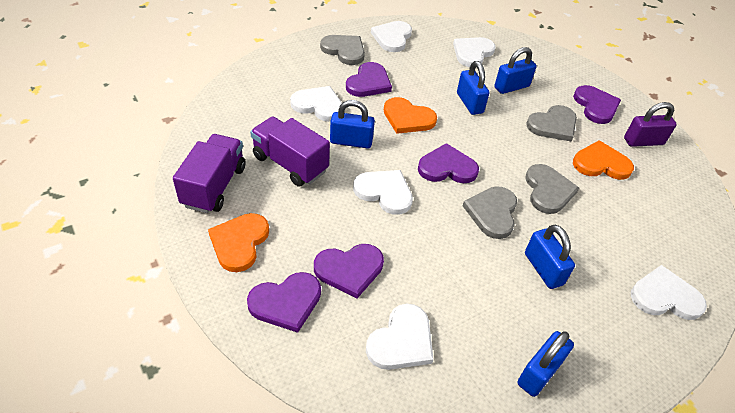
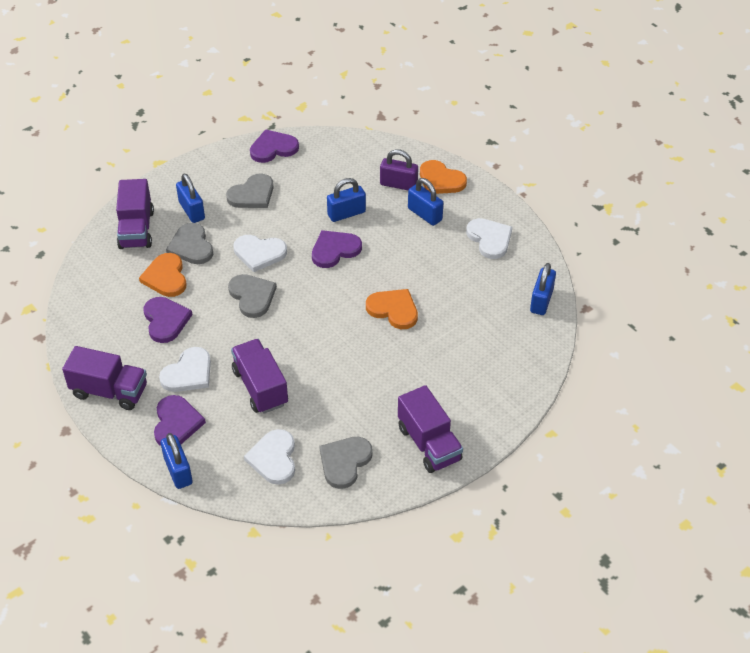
purple heart: [247,272,321,333] [314,244,384,298] [346,62,392,97] [418,143,479,183] [573,85,621,124] = 5 -> [143,297,193,343] [154,395,206,446] [250,129,299,163] [312,230,362,268] = 4
purple truck: [173,134,245,213] [250,116,330,187] = 2 -> [62,346,147,410] [116,179,154,249] [231,339,288,414] [398,385,463,473] = 4
white heart: [290,86,342,122] [353,170,413,215] [366,304,434,370] [371,21,412,52] [453,37,496,67] [631,265,707,320] = 6 -> [159,347,211,392] [233,235,287,272] [244,429,295,485] [466,218,512,259] = 4

